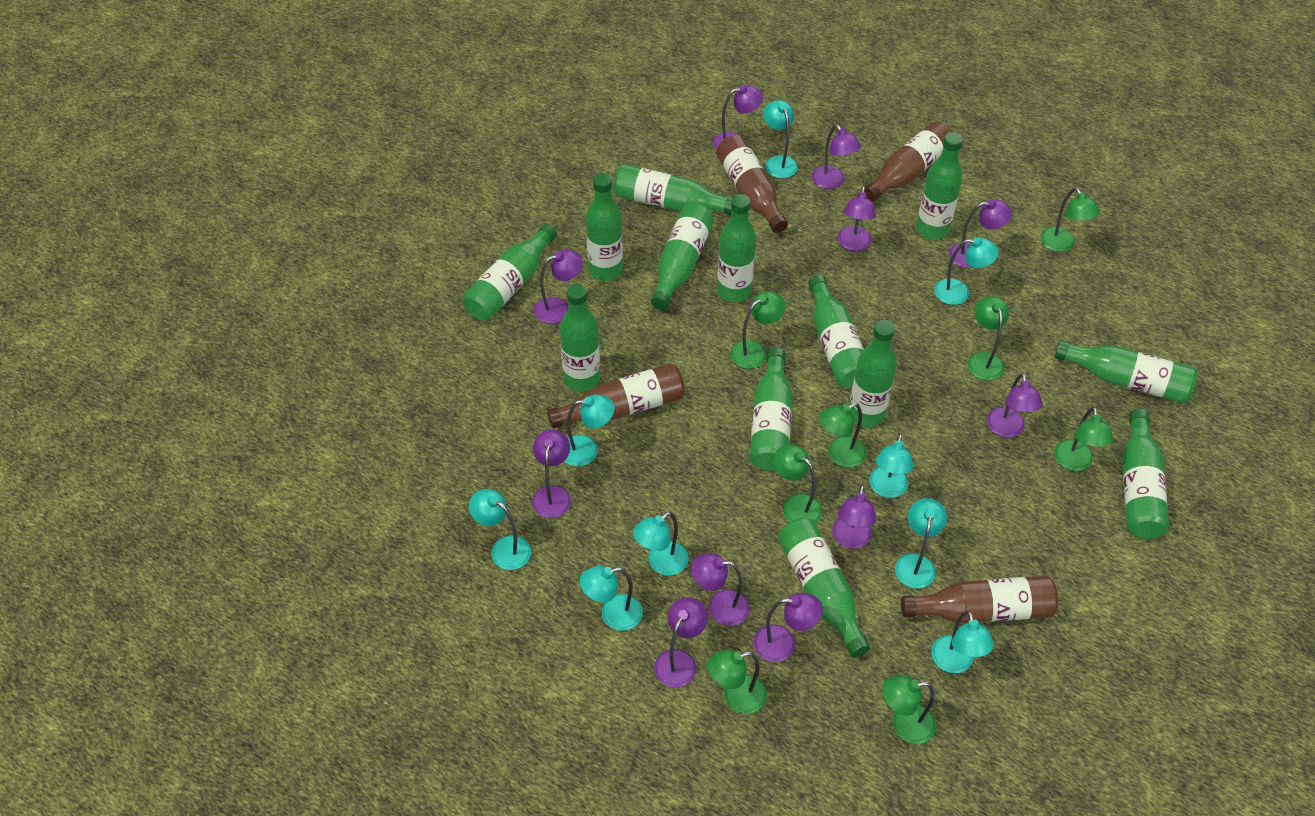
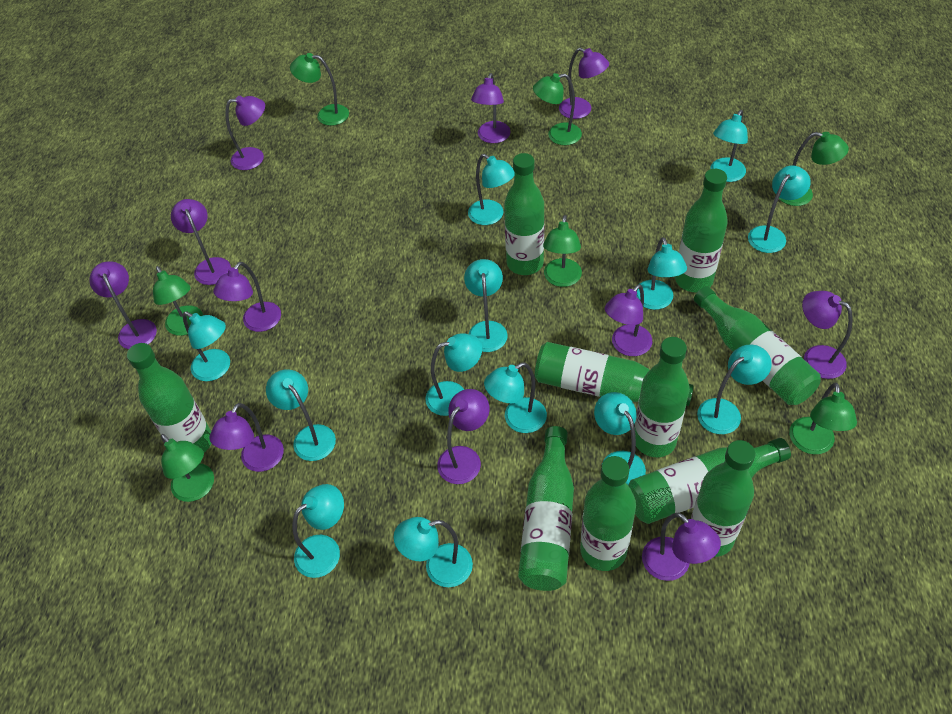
brown bottle: [547,363,685,428] [716,135,788,233] [864,121,952,202] [901,576,1058,623] = 4 -> none = 0
green bottle: [463,224,557,321] [560,284,600,392] [586,173,623,281] [614,164,732,215] [651,204,714,310] [717,194,756,302] [750,348,792,471] [778,518,870,658] [808,275,864,388] [849,320,897,427] [916,132,963,240] [1054,340,1197,403] [1122,409,1169,539] = 13 -> [127,343,211,453] [504,153,544,275] [518,426,574,591] [535,342,694,406] [580,456,636,571] [628,438,791,524] [635,337,690,457] [675,169,728,293] [691,440,756,557] [694,286,821,405] = 10
green lamp: [708,650,767,714] [730,291,785,369] [774,444,822,524] [819,403,866,468] [882,676,936,744] [967,296,1009,380] [1041,188,1099,252] [1054,407,1113,471] = 8 -> [153,266,203,336] [161,434,214,502] [290,53,349,126] [533,73,582,145] [543,215,582,287] [779,132,849,206] [789,383,857,454] = 7
turquoise lamp: [469,489,531,570] [565,394,615,466] [580,566,643,631] [633,512,689,576] [763,100,798,178] [869,434,913,498] [895,498,947,589] [931,611,994,673] [934,238,999,305] = 9 -> [183,311,230,381] [266,369,336,461] [292,484,344,578] [394,517,473,587] [425,333,482,416] [464,259,508,352] [468,154,515,225] [484,362,547,433] [594,392,646,485] [636,237,687,310] [697,345,772,434] [710,110,748,182] [748,165,811,253] = 13

